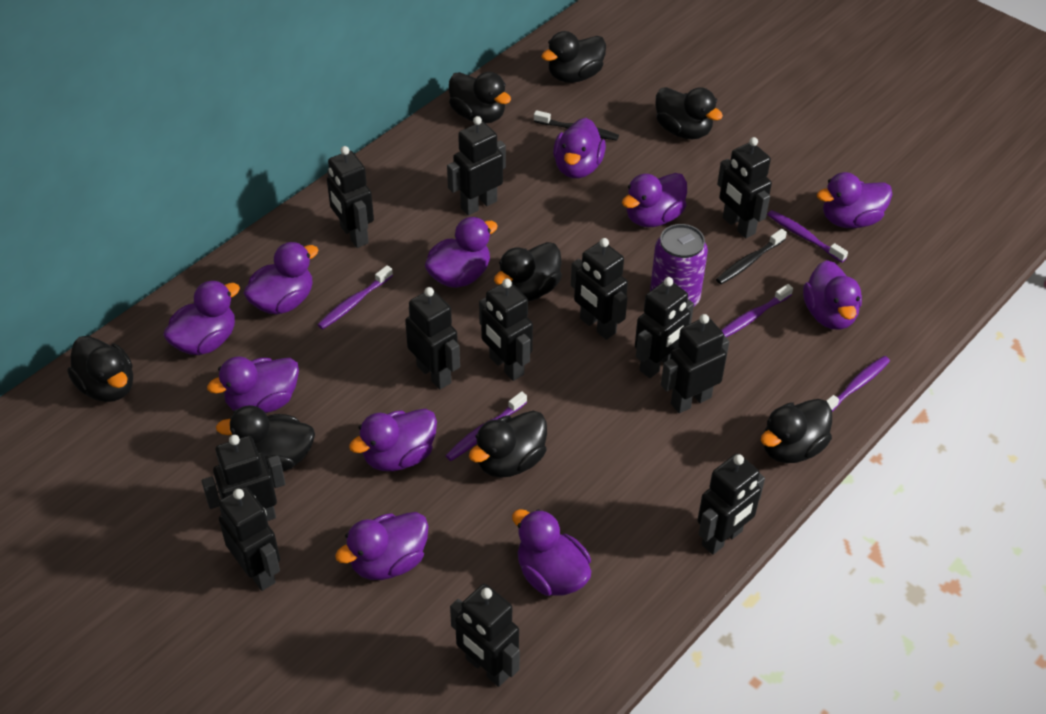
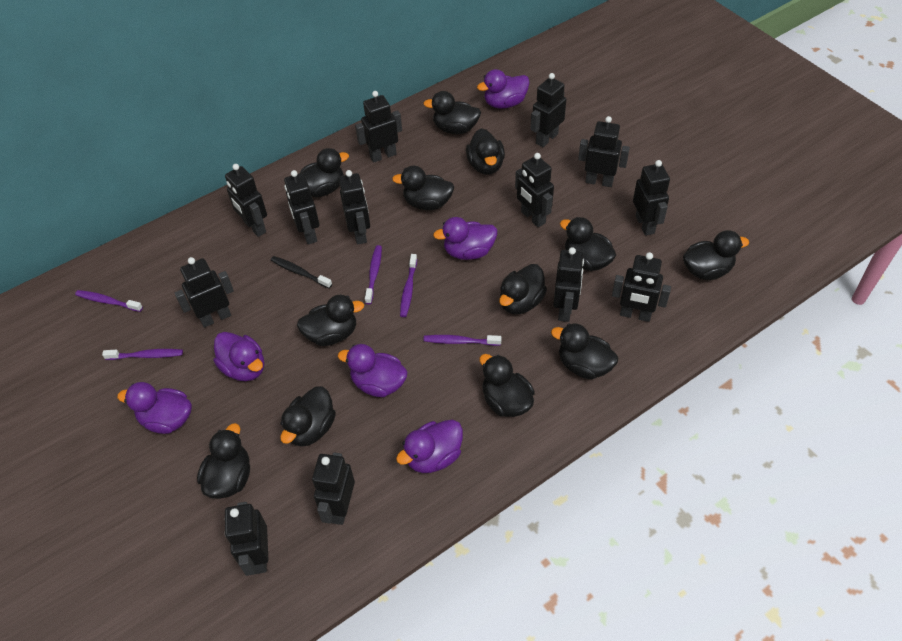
black duck: [67,336,133,402] [216,405,315,471] [449,72,511,123] [469,411,547,478] [494,242,562,301] [541,31,606,83] [655,87,723,139] [761,399,832,463] = 8 -> [197,423,250,499] [280,387,336,447] [297,295,364,346] [300,148,349,197] [392,166,454,210] [423,91,481,134] [466,128,505,175] [480,354,535,417] [499,264,547,314] [551,323,618,380] [560,217,616,271] [683,230,749,280] = 12
black robot: [202,435,285,521] [219,487,280,591] [327,146,374,248] [405,287,460,389] [447,116,506,215] [450,584,520,687] [479,279,533,381] [571,238,628,340] [635,277,694,378] [661,314,729,413] [698,453,765,555] [717,137,772,238] = 12 -> [175,257,234,328] [224,502,268,576] [225,164,267,237] [284,170,319,244] [312,453,355,525] [339,170,370,245] [355,91,402,163] [515,153,554,227] [530,73,566,147] [553,247,584,322] [578,116,630,187] [612,252,671,322] [633,160,670,236] = 13
black toothbrush: [534,110,619,141] [716,229,787,284] = 2 -> [271,256,332,288] = 1
purple can: [650,224,708,306] = 1 -> none = 0
purple duck: [163,280,240,355] [207,357,299,413] [243,242,319,315] [335,512,428,580] [349,408,437,471] [425,217,498,288] [512,509,591,596] [553,118,606,178] [622,173,687,227] [803,260,862,330] [817,172,892,228] = 11 -> [117,382,192,434] [214,332,264,381] [338,344,408,397] [396,420,463,473] [433,217,497,260] [477,69,530,109] = 6

